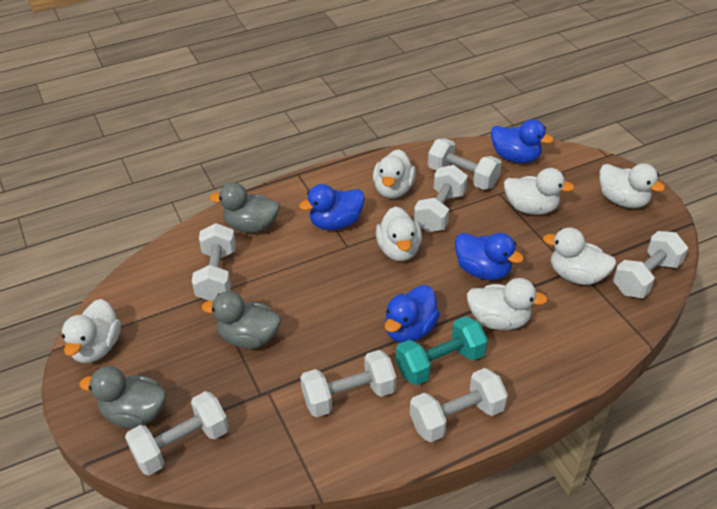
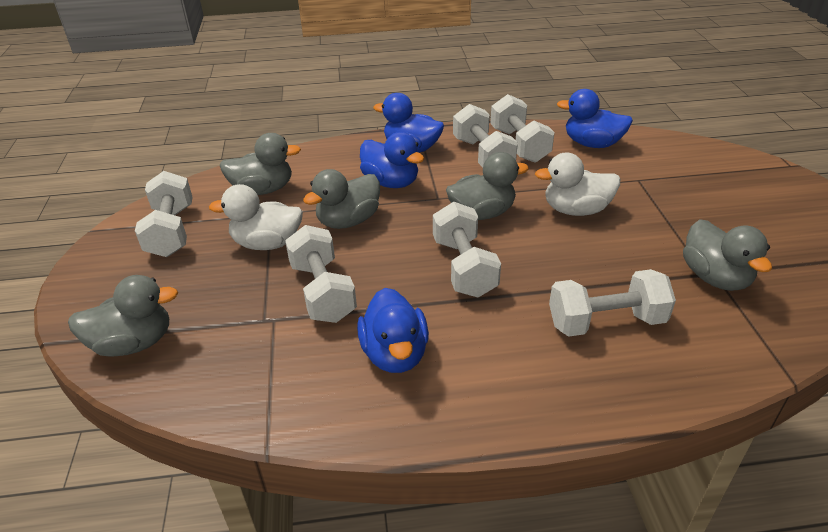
grey duck: [79,366,166,428] [202,291,281,349] [209,182,280,233] = 3 -> [68,275,178,357] [220,133,301,195] [303,169,380,229] [446,152,529,220] [683,219,772,291] = 5
turquoise dumbbell: [396,316,488,386] = 1 -> none = 0
white duck: [62,299,121,363] [373,149,416,198] [376,206,422,261] [467,278,548,330] [504,168,574,215] [543,227,616,285] [599,163,665,208] = 7 -> [209,184,303,250] [535,153,620,216] = 2
white dumbbell: [125,391,229,475] [192,223,236,301] [300,350,396,417] [410,368,508,442] [414,165,468,232] [428,138,502,190] [613,231,688,298] = 7 -> [135,171,193,257] [285,225,357,323] [433,202,501,297] [453,104,518,168] [490,94,555,163] [549,269,676,336] = 6

